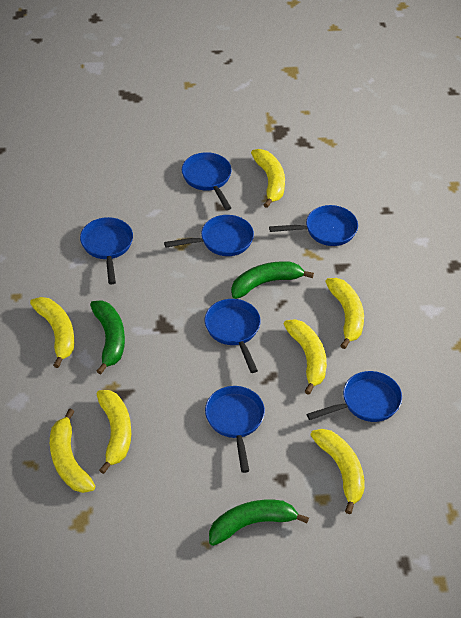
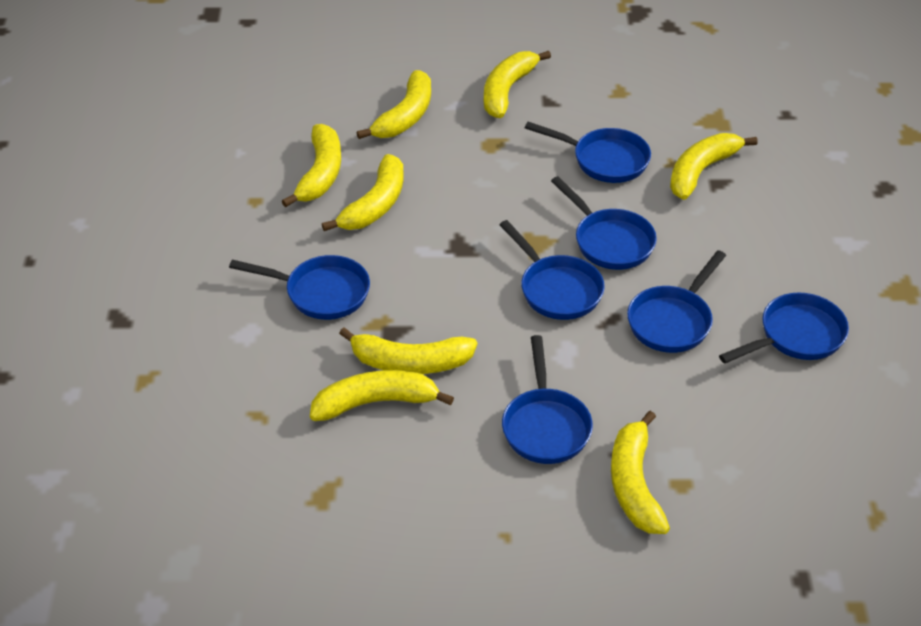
green banana: [90,300,125,375] [209,500,309,546] [231,261,314,299] = 3 -> none = 0
yellow banana: [30,297,74,368] [50,409,95,493] [97,390,131,474] [251,149,285,208] [284,319,327,395] [311,429,365,514] [325,278,364,349] = 7 -> [282,124,341,207] [310,370,454,421] [322,154,403,231] [339,327,477,374] [357,70,431,139] [484,51,551,118] [611,411,670,534] [670,133,758,200] = 8

